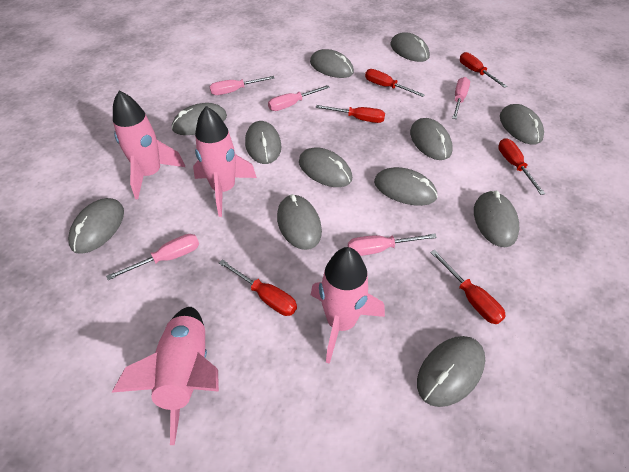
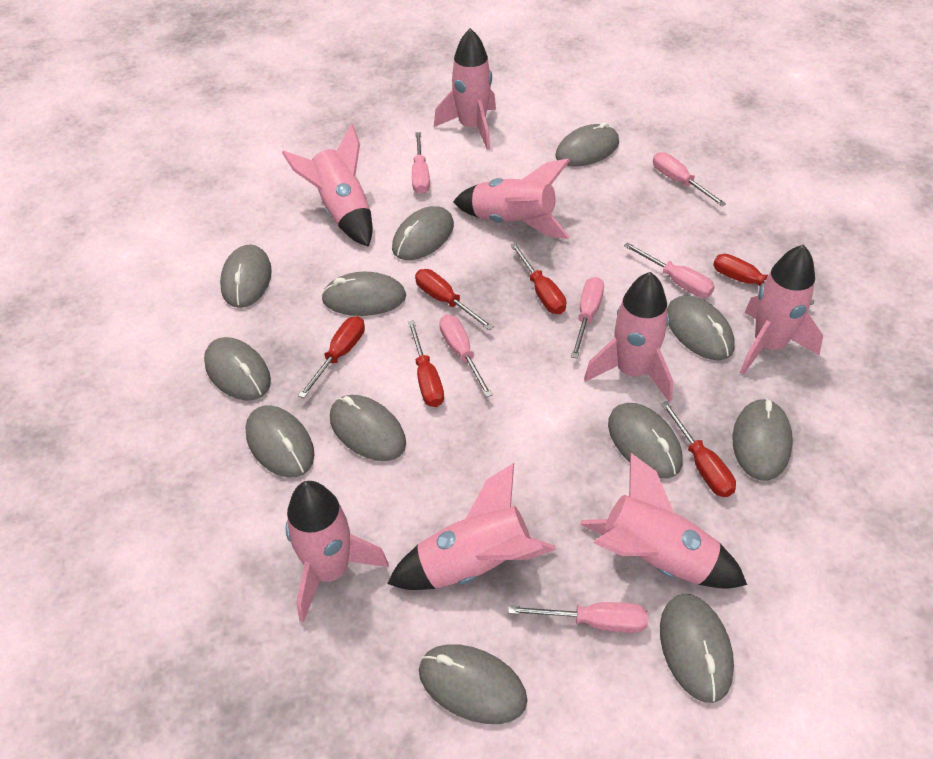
pink rocket: [111,307,219,445] [113,91,185,199] [193,106,257,217] [311,247,385,364] = 4 -> [282,124,372,247] [286,481,389,622] [387,463,556,590] [434,28,496,150] [453,158,570,239] [580,452,747,589] [584,272,673,402] [740,244,823,375] = 8
pink screwdriver: [106,234,199,280] [209,76,275,95] [268,85,330,111] [348,234,437,256] [452,77,470,119] = 5 -> [412,132,430,194] [439,315,493,397] [509,602,648,633] [571,277,604,358] [624,242,715,298] [653,152,726,206] = 6

